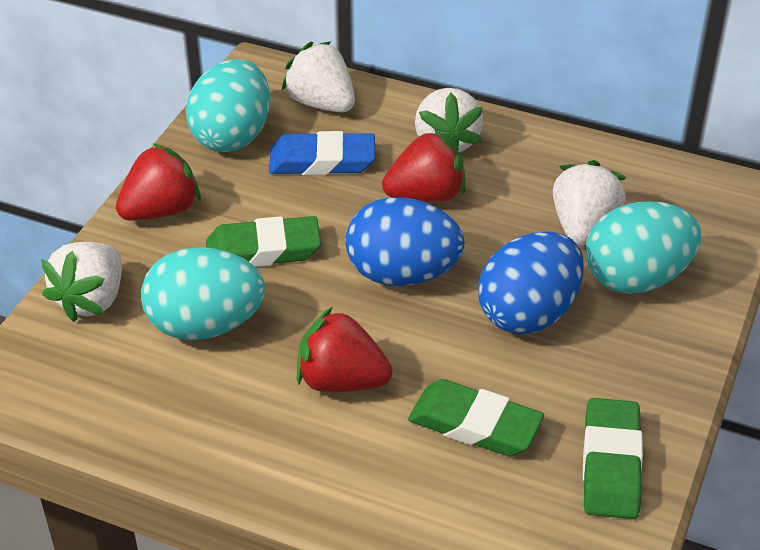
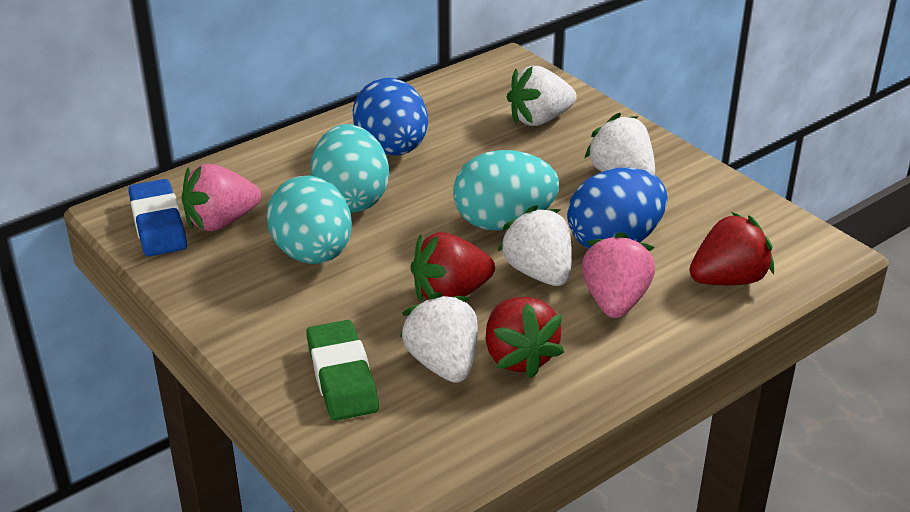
green eraser: [206,216,321,267] [408,379,544,456] [583,398,643,519] = 3 -> [306,320,379,421] = 1
pink strawberry: none = 0 -> [181,164,261,231] [582,232,655,318] = 2

